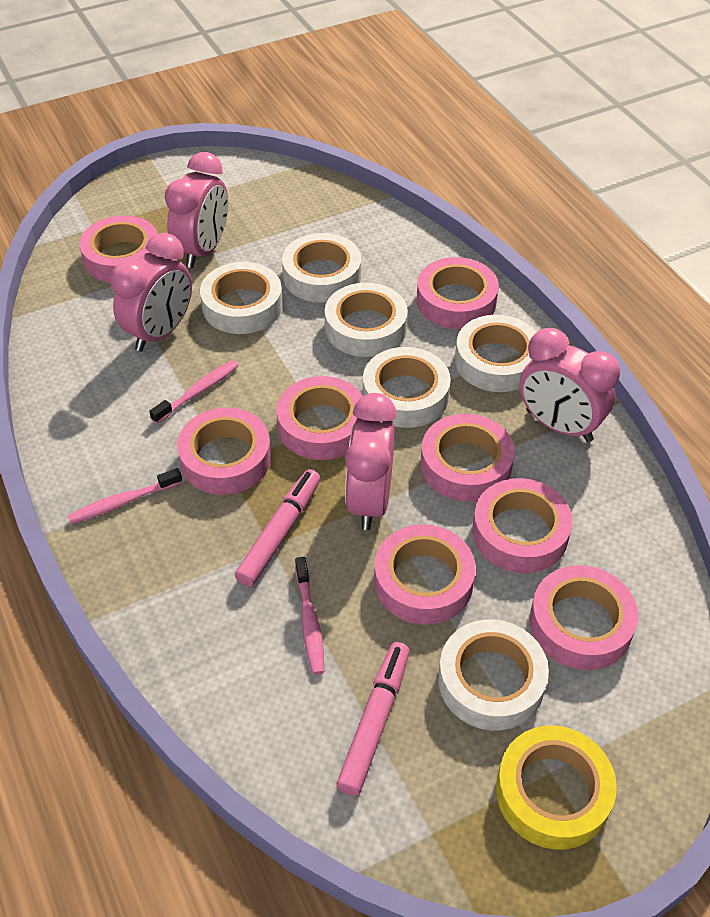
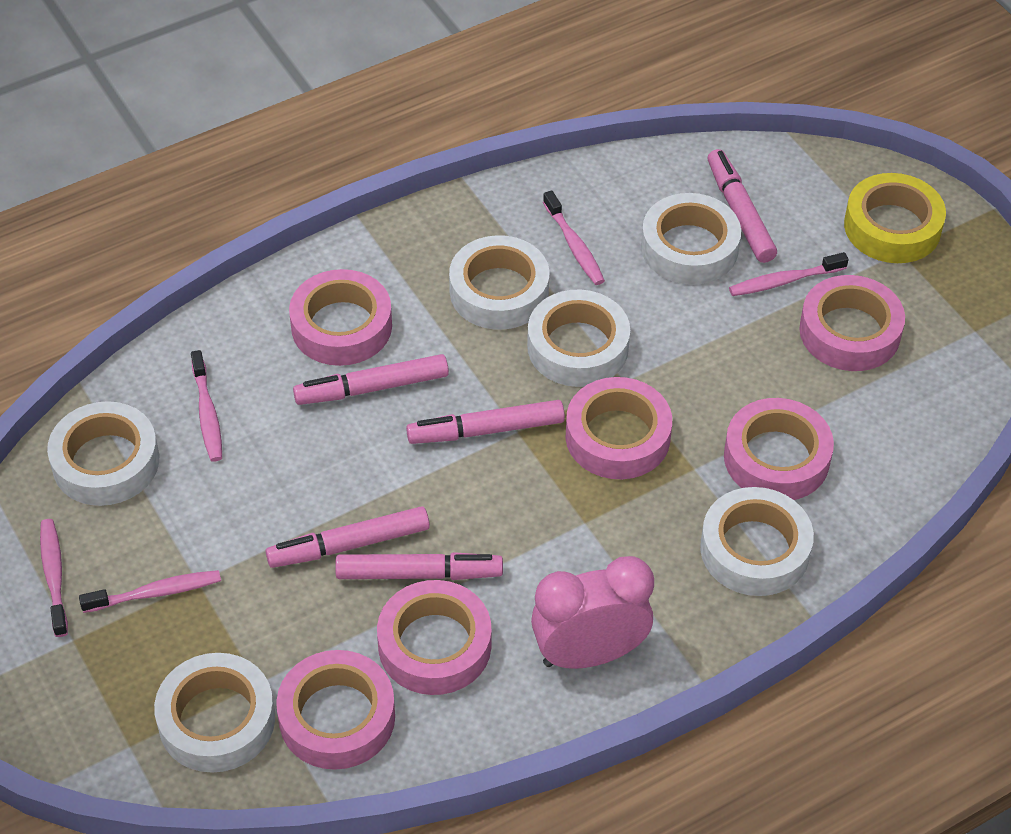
pink clock: [110,233,192,352] [165,152,228,268] [345,393,397,530] [519,328,620,442] = 4 -> [531,556,654,669] = 1
pink marker: [235,469,320,587] [336,642,410,796] = 2 -> [266,506,430,568] [293,354,449,405] [335,552,503,580] [406,400,565,444] [708,149,777,263] = 5
pink tape: [79,215,158,283] [177,408,271,495] [276,376,363,460] [374,524,476,625] [417,257,499,329] [420,414,515,502] [472,478,573,573] [529,565,638,670] = 8 -> [276,650,395,770] [289,269,392,366] [377,580,492,695] [565,377,672,479] [724,398,834,500] [799,275,905,371] = 6
pink toothbrush: [68,468,182,524] [149,360,239,424] [295,557,324,675] = 3 -> [40,519,68,637] [79,570,221,613] [191,350,222,462] [543,191,605,285] [729,252,849,296] = 5

